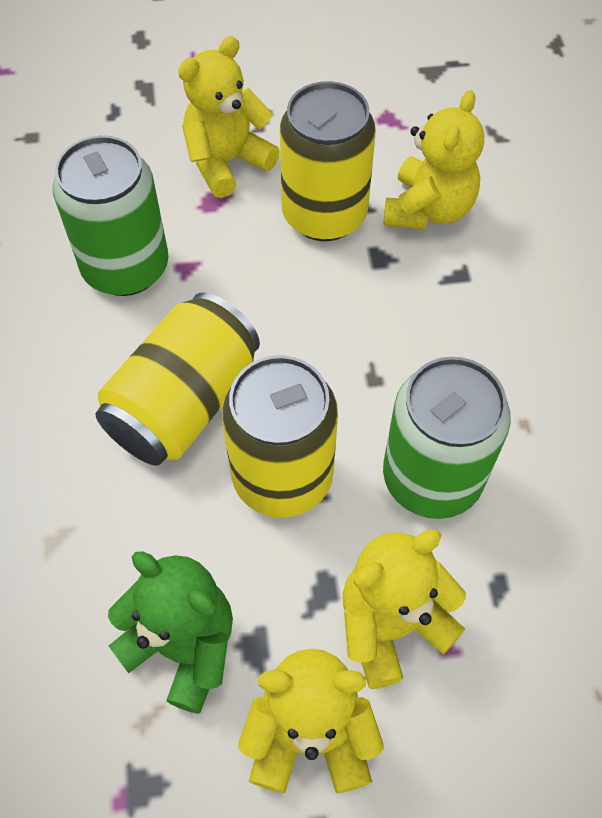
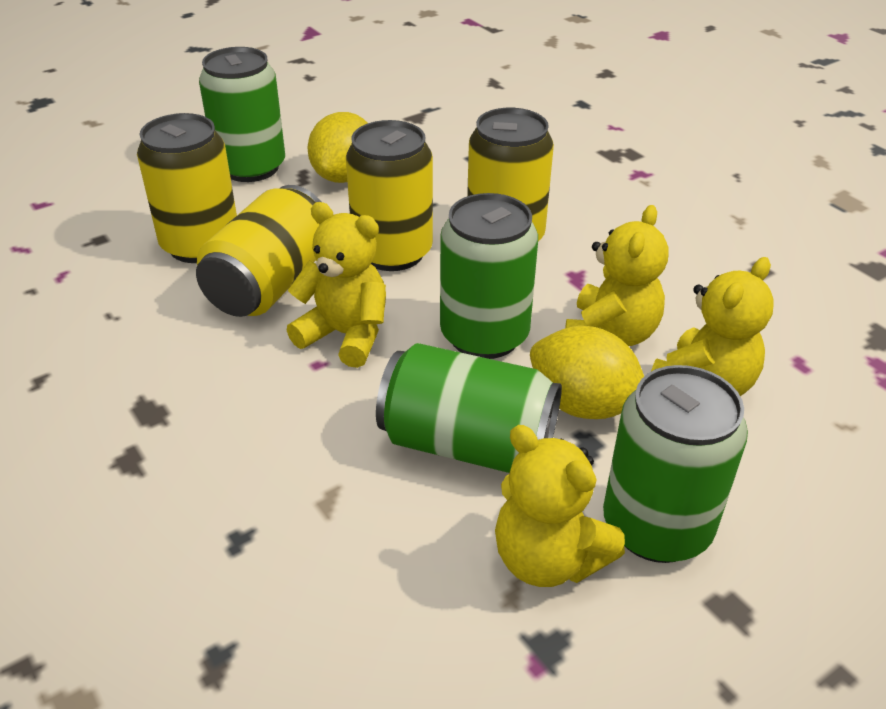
green can: [53,135,168,296] [383,357,511,519] = 2 -> [199,47,285,182] [376,343,562,473] [440,193,538,359] [603,365,748,563] = 4
green teddy bear: [108,551,233,714] = 1 -> none = 0
yellow can: [96,293,260,466] [222,355,338,518] [280,81,376,241] = 3 -> [137,113,237,263] [196,185,321,317] [346,120,433,271] [467,108,554,241] = 4
yellow lemon: none = 0 -> [308,112,367,183] [530,326,644,419] = 2

